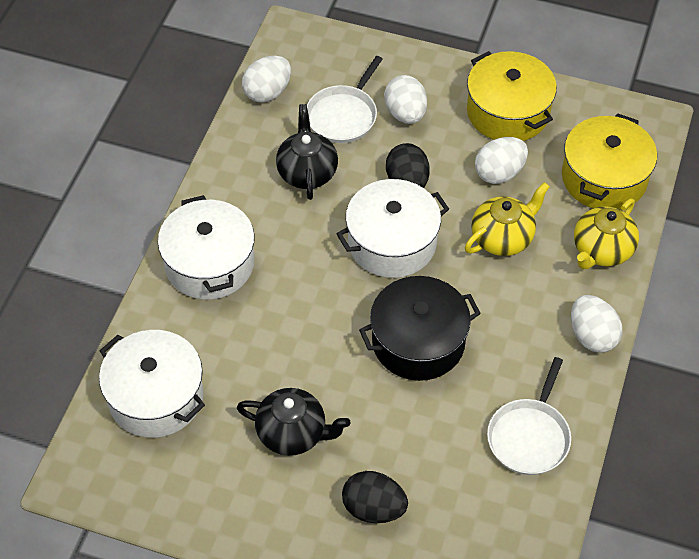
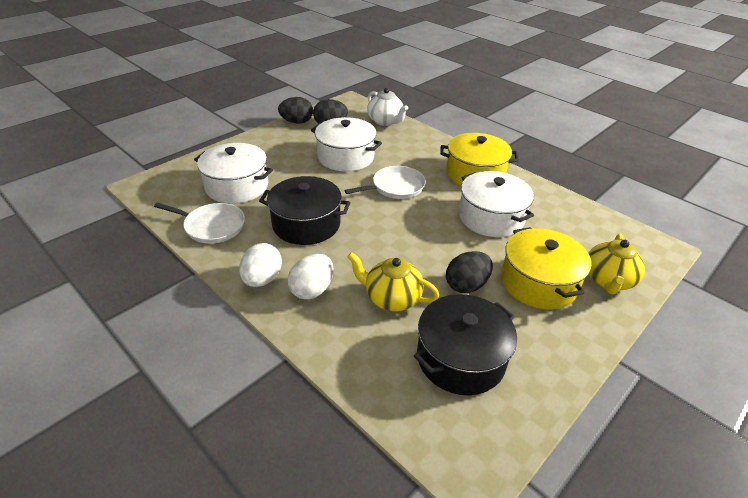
black egg: [342,471,408,523] [386,143,430,188] = 2 -> [278,97,313,124] [313,99,348,124] [446,251,493,293] = 3
black pot: [359,276,481,381] = 1 -> [259,176,350,245] [414,294,517,395] = 2
black teapot: [237,388,350,456] [276,104,338,200] = 2 -> none = 0
white egg: [242,56,291,103] [384,75,427,124] [475,137,528,184] [571,295,622,353] = 4 -> [239,243,282,287] [288,254,334,300] = 2
white teapot: none = 0 -> [367,88,408,126] = 1

